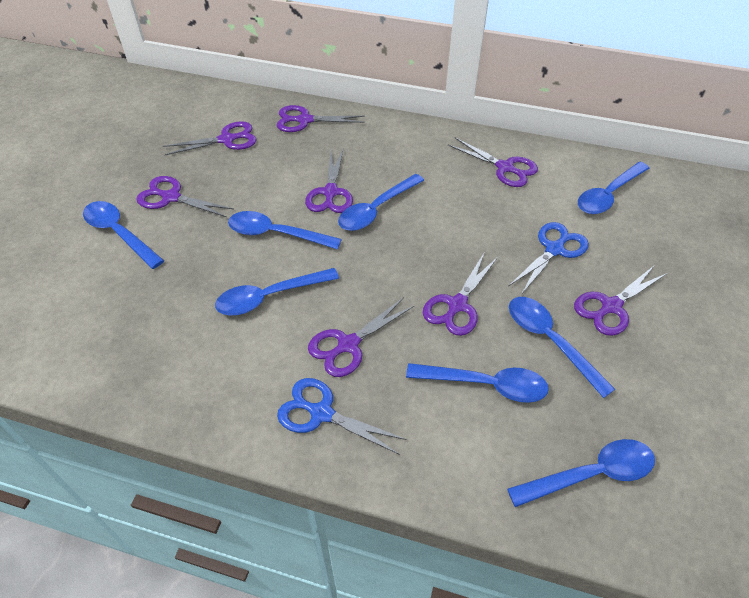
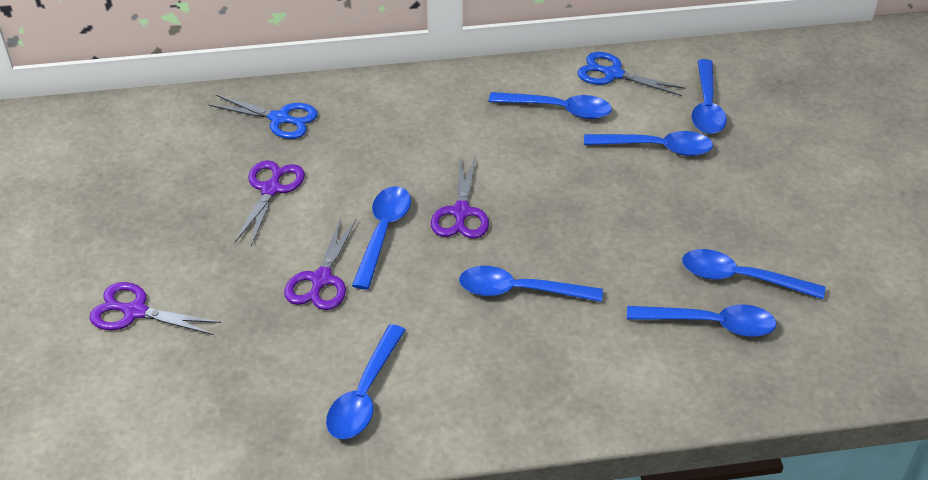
purple scissors: [136,176,234,217] [163,121,257,155] [276,105,365,132] [305,150,353,213] [308,297,415,377] [423,253,498,336] [448,138,538,187] [574,266,667,336] = 8 -> [89,282,221,335] [235,160,305,246] [284,217,356,310] [431,156,489,239] = 4

